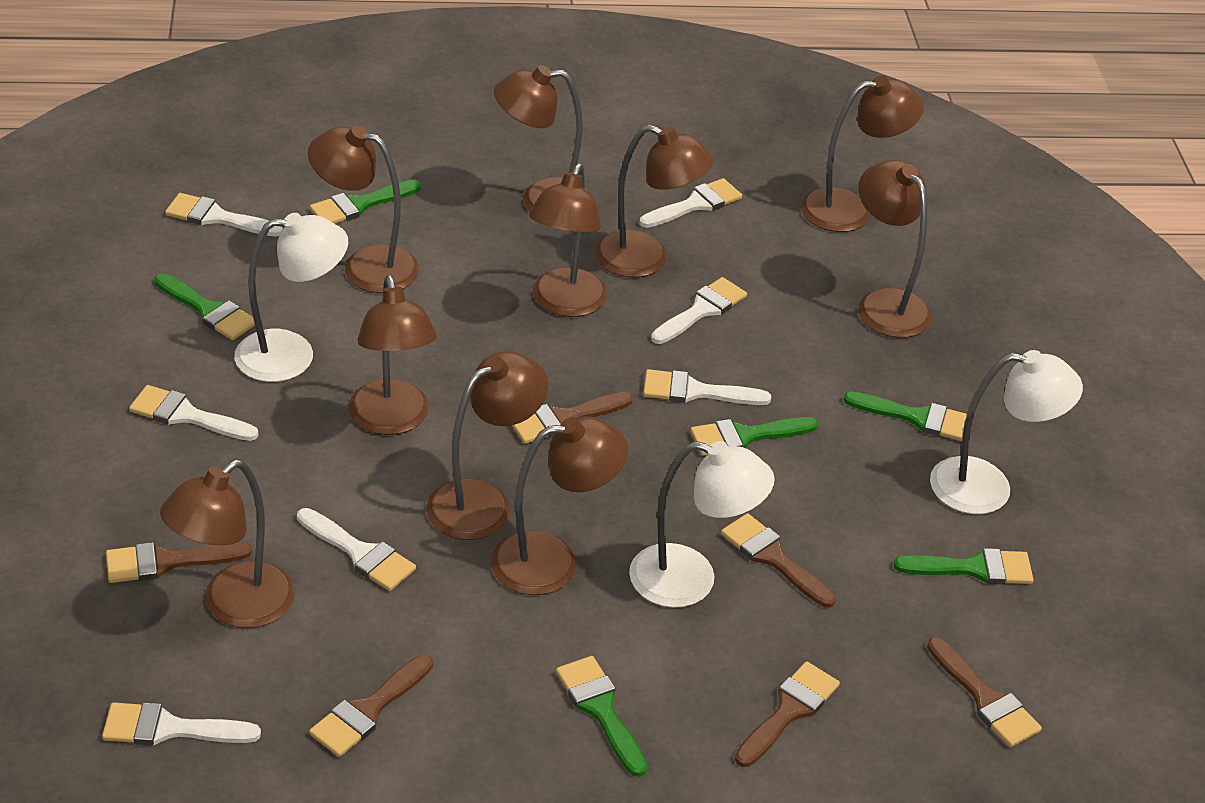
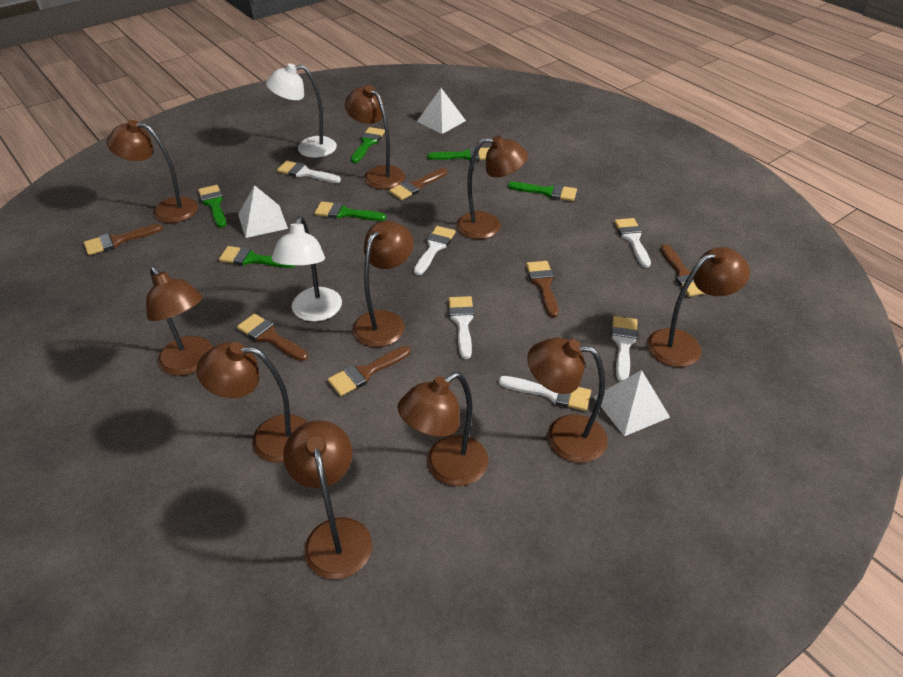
white brush: [102,702,261,745] [129,385,259,441] [165,193,283,237] [297,508,416,591] [639,178,742,228] [643,369,771,405] [651,277,747,344] = 7 -> [277,161,341,183] [414,226,456,275] [448,296,474,359] [498,376,591,411] [611,316,638,382] [614,218,651,268] = 6
white lamp: [234,213,348,382] [629,441,775,608] [930,350,1083,514] = 3 -> [266,64,337,158] [272,216,342,322] = 2
white pyramid: none = 0 -> [238,185,288,238] [417,88,466,134] [593,370,670,436] = 3

